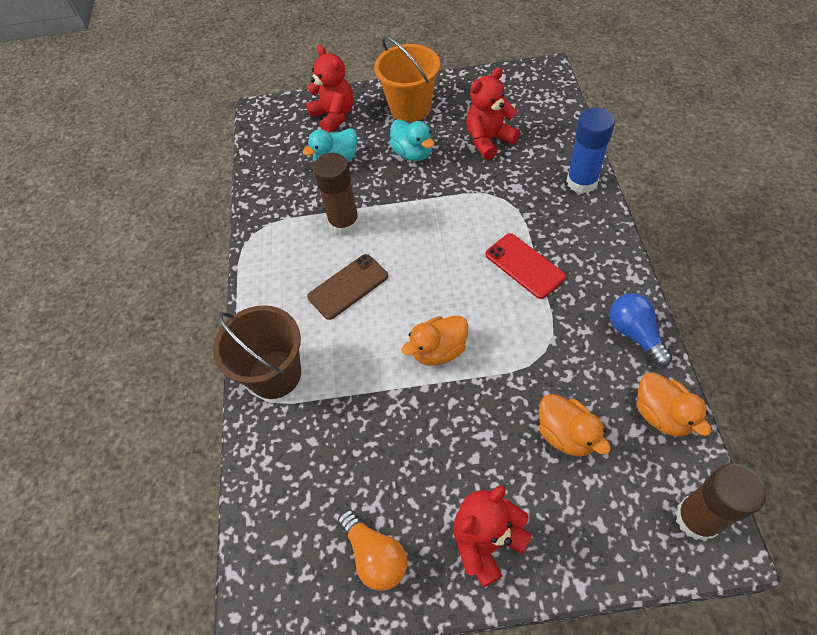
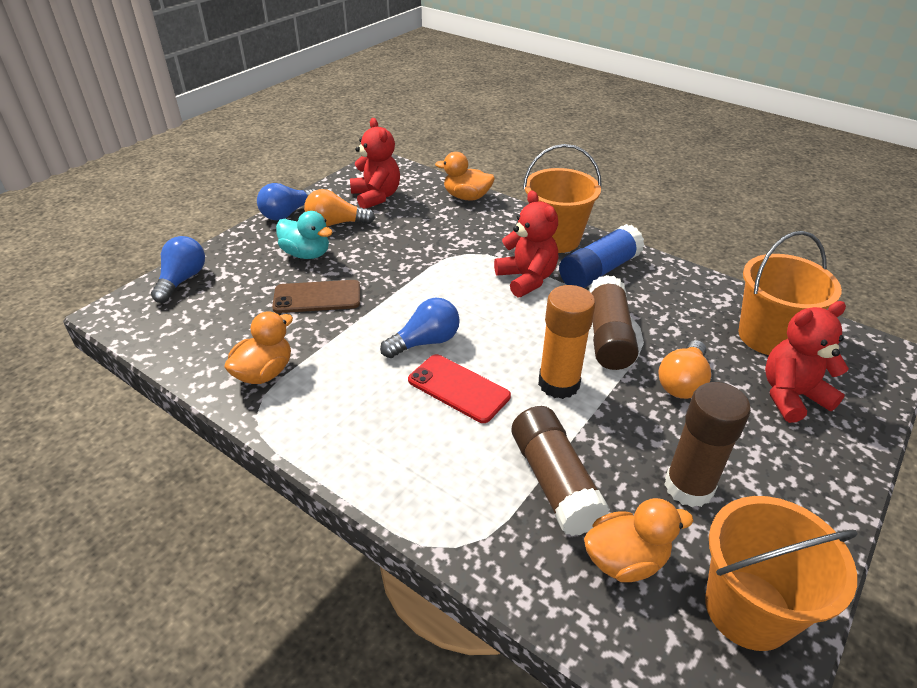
blue light bulb: [610,293,672,367] = 1 -> [151,236,205,303] [257,183,316,220] [380,298,460,358] = 3
brown bucket: [213,305,301,399] = 1 -> none = 0
brown glue stick: [313,153,360,236] [675,463,766,541] = 2 -> [512,406,610,536] [588,275,639,370] [664,382,751,507] = 3
orange bucket: [374,36,440,122] = 1 -> [523,144,602,253] [705,496,858,651] [739,231,842,355] = 3
orange glue stick: none = 0 -> [538,285,595,399] = 1
orange light bulb: [338,510,407,591] = 1 -> [304,189,375,227] [658,340,711,399] = 2
turquoise duck: [303,128,357,162] [390,119,434,161] = 2 -> [276,211,333,259] = 1

